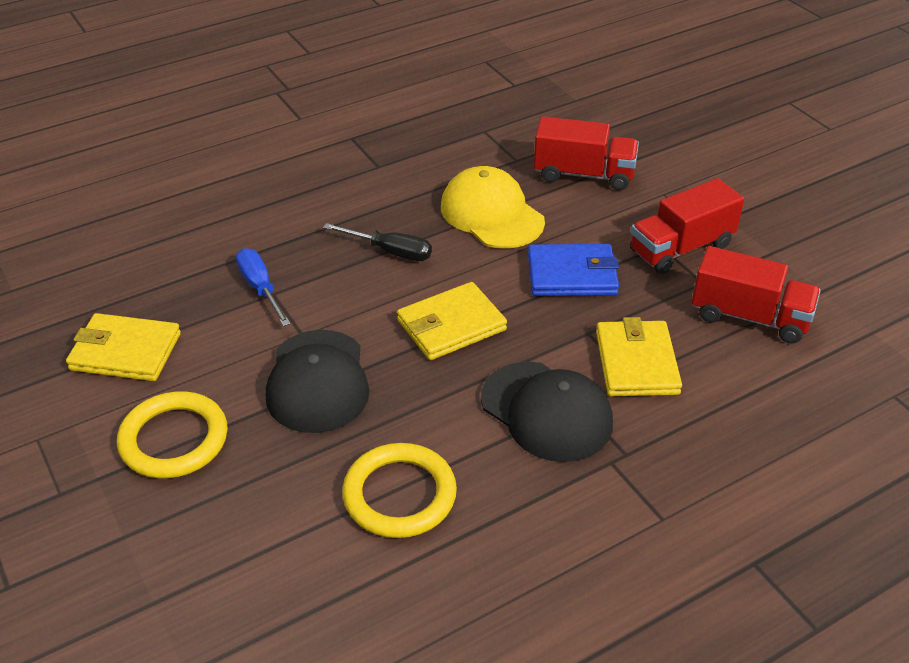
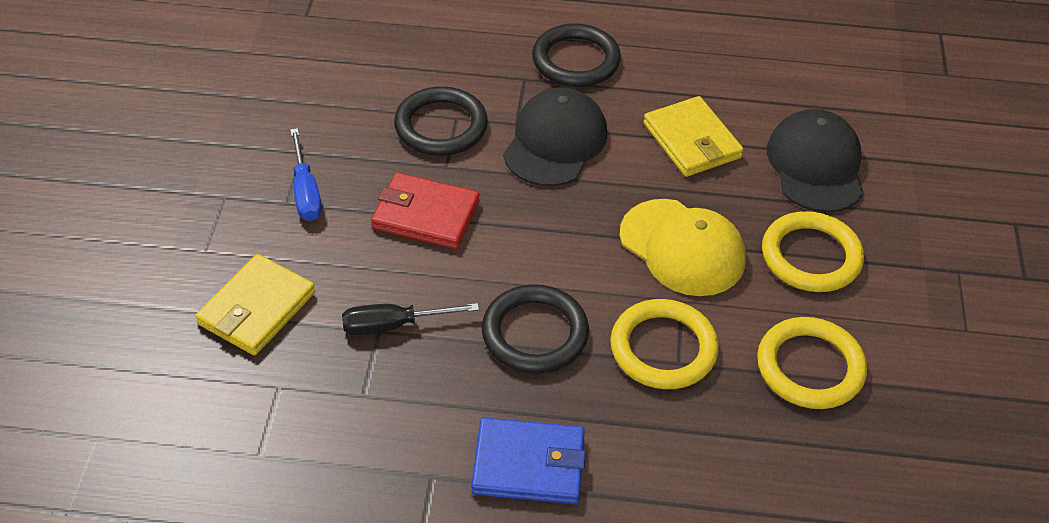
black ring: none = 0 -> [394,86,488,156] [482,284,589,374] [532,24,621,87] = 3
red truck: [534,116,639,190] [630,178,744,274] [692,246,821,344] = 3 -> none = 0
red wallet: none = 0 -> [371,172,480,249] = 1
yellow ring: [117,391,228,478] [342,443,457,538] = 2 -> [610,299,719,389] [757,317,867,409] [762,211,864,292] = 3
yellow wallet: [66,313,181,381] [397,282,507,360] [596,317,682,396] = 3 -> [195,254,315,356] [643,96,743,177] = 2

